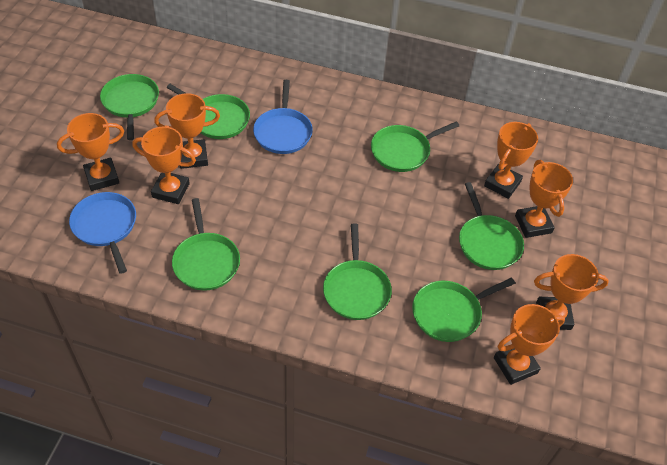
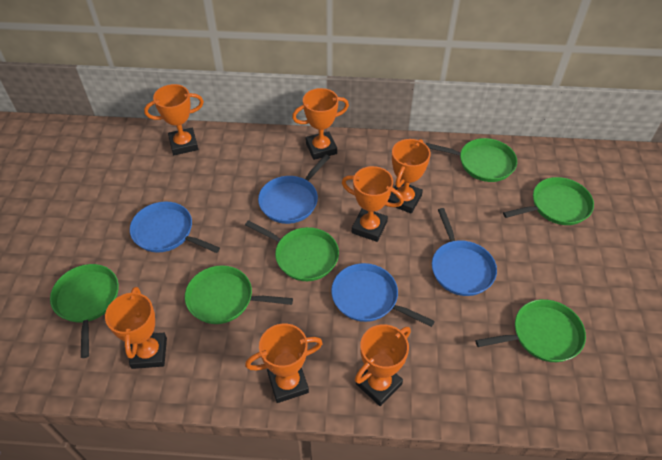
blue pan: [69,192,136,274] [253,80,313,154] = 2 -> [130,202,220,253] [258,154,330,224] [331,263,435,327] [432,208,497,296] = 4
green pan: [100,74,159,140] [166,84,250,139] [172,198,240,290] [323,224,392,320] [371,121,459,172] [412,278,515,342] [459,182,524,270] = 7 -> [50,264,119,358] [185,265,293,324] [245,220,339,281] [426,138,517,182] [475,299,586,362] [503,177,594,225] = 6

